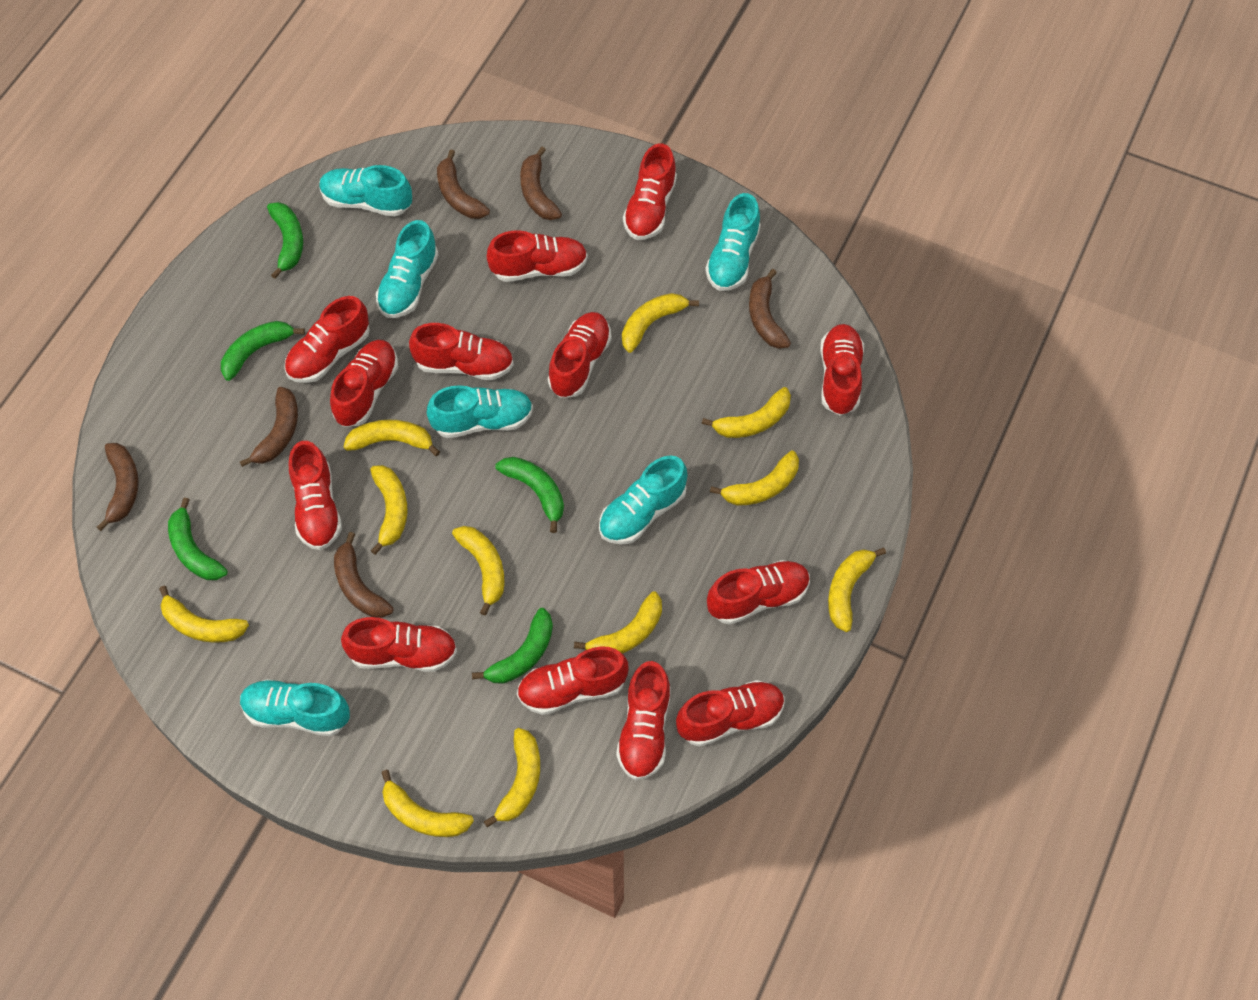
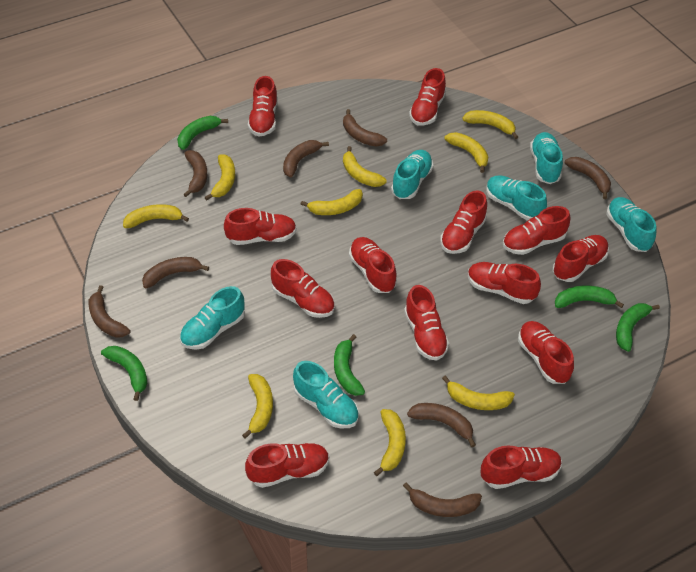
brown banana: [97,443,139,531] [240,387,298,467] [334,532,393,618] [437,149,490,219] [520,147,562,220] [749,269,791,349] = 6 -> [89,285,130,338] [142,257,209,288] [183,150,207,197] [283,140,329,178] [343,109,387,146] [403,483,482,517] [407,403,476,447] [565,157,611,199] = 8
yellow banana: [159,586,249,643] [343,420,440,456] [370,465,408,555] [381,770,474,837] [452,526,505,616] [484,728,540,828] [574,591,662,654] [622,293,699,353] [702,387,791,438] [710,451,799,506] [828,548,886,632] = 11 -> [123,204,189,228] [205,154,235,201] [242,374,273,439] [301,189,363,215] [343,146,387,187] [374,409,406,476] [442,376,515,410] [444,132,488,173] [462,110,518,139] = 9

